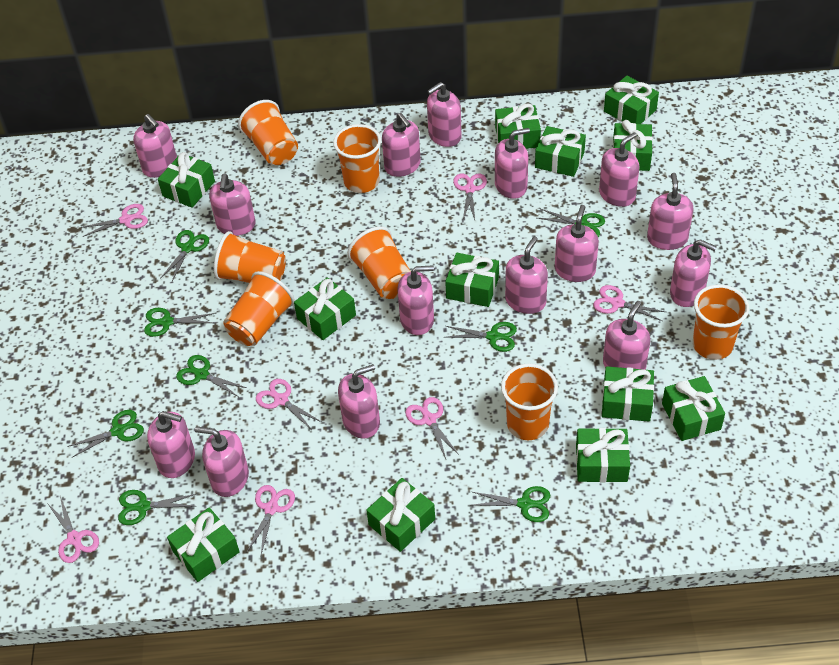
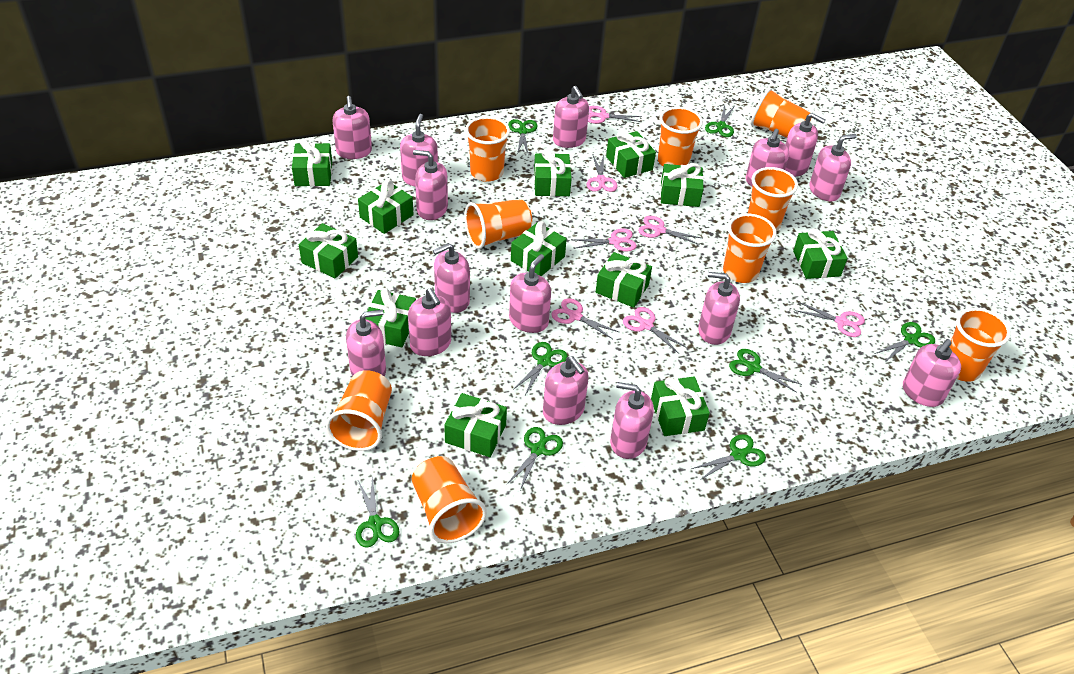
orange cup: [214,231,286,283] [223,271,295,346] [238,100,298,165] [333,124,381,193] [347,226,411,299] [501,364,558,440] [693,285,749,360] = 7 -> [326,370,392,451] [412,456,487,543] [465,116,510,182] [465,199,532,249] [658,107,703,167] [723,214,777,283] [748,167,798,231] [750,88,812,138] [949,308,1011,382] = 9

